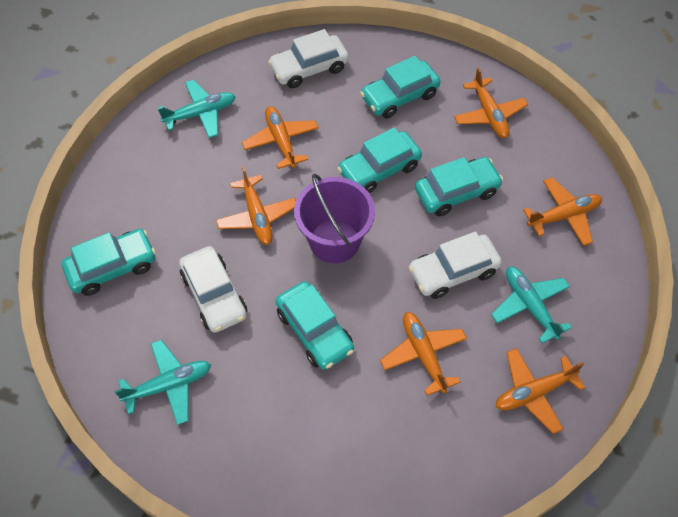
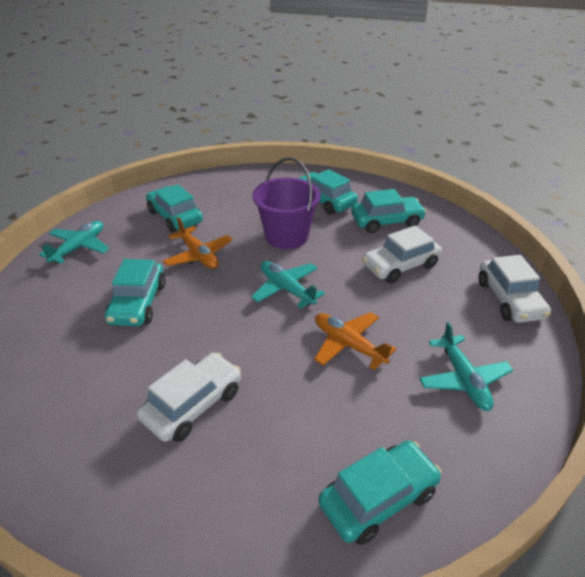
orange plane: [216,166,296,245] [242,106,319,169] [380,312,467,396] [454,68,528,138] [495,348,585,434] [523,177,602,246] = 6 -> [163,217,233,269] [314,312,396,370] = 2

